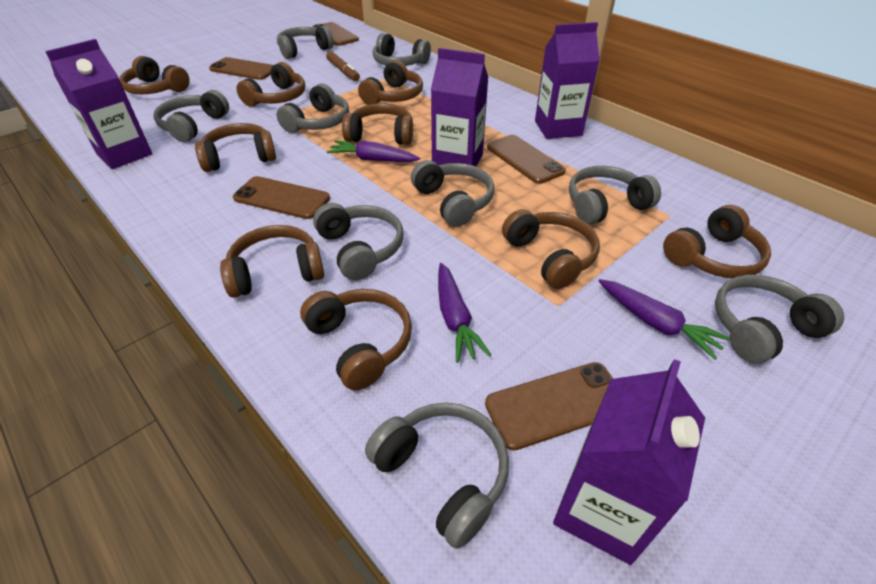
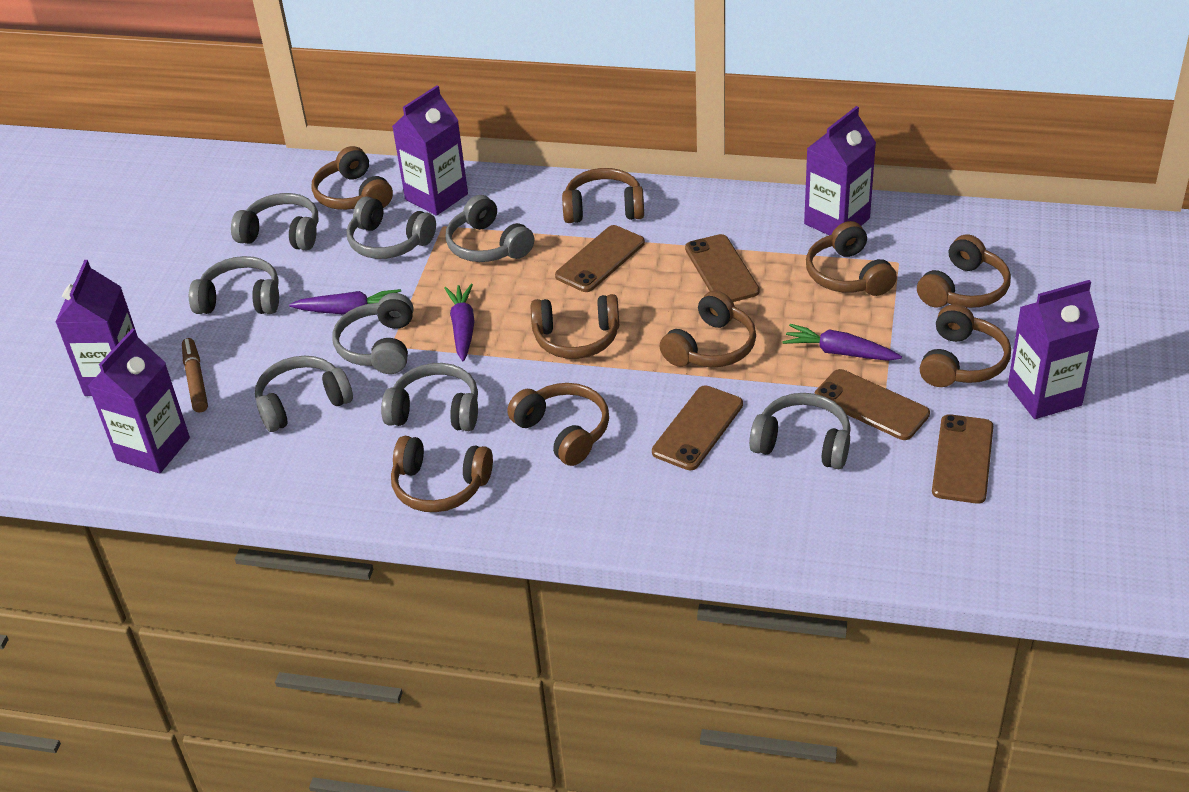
grey headphones: [153,90,229,142] [276,83,349,133] [277,26,334,59] [313,203,404,280] [365,402,509,549] [372,33,431,66] [411,160,494,227] [569,166,661,225] [715,275,844,364] = 9 -> [189,256,279,314] [231,193,319,250] [255,356,353,432] [332,293,413,374] [347,196,436,259] [381,363,478,431] [445,195,534,262] [749,393,851,469] = 8
purple carton: [45,39,152,169] [431,48,489,166] [535,22,600,139] [553,359,705,565] = 4 -> [56,260,135,396] [88,328,190,473] [392,85,468,216] [804,106,876,235] [1008,280,1099,419] = 5

